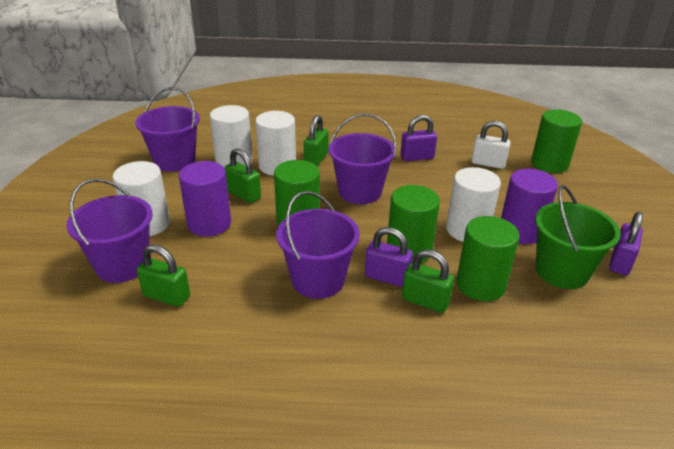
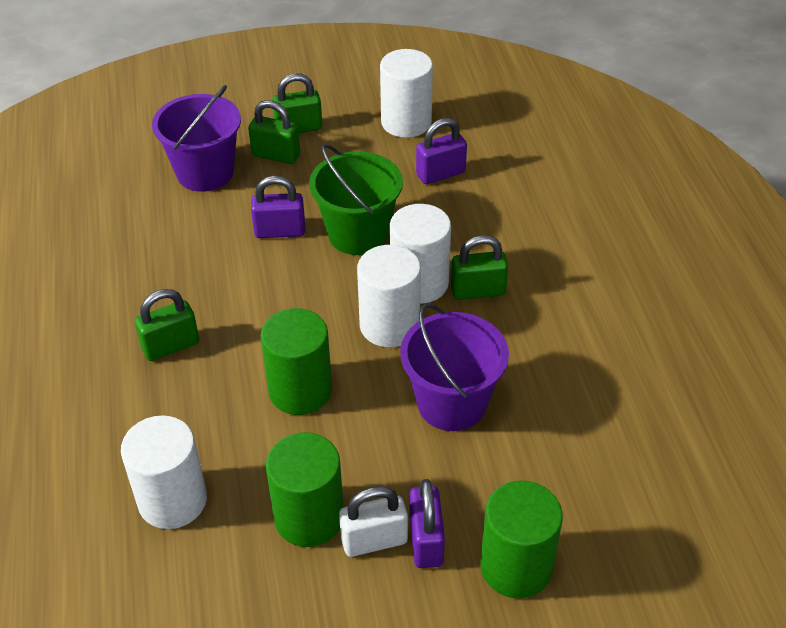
green cylinder: [274,160,320,226] [387,185,440,263] [456,216,520,301] [531,109,582,173] = 4 -> [261,308,332,415] [266,432,344,547] [480,481,563,598] = 3
purple bucket: [67,179,153,283] [135,87,200,172] [276,191,360,299] [329,114,397,204] = 4 -> [152,85,241,192] [400,304,509,431] = 2
purple cylinder: [179,161,231,237] [501,169,558,244] = 2 -> none = 0

